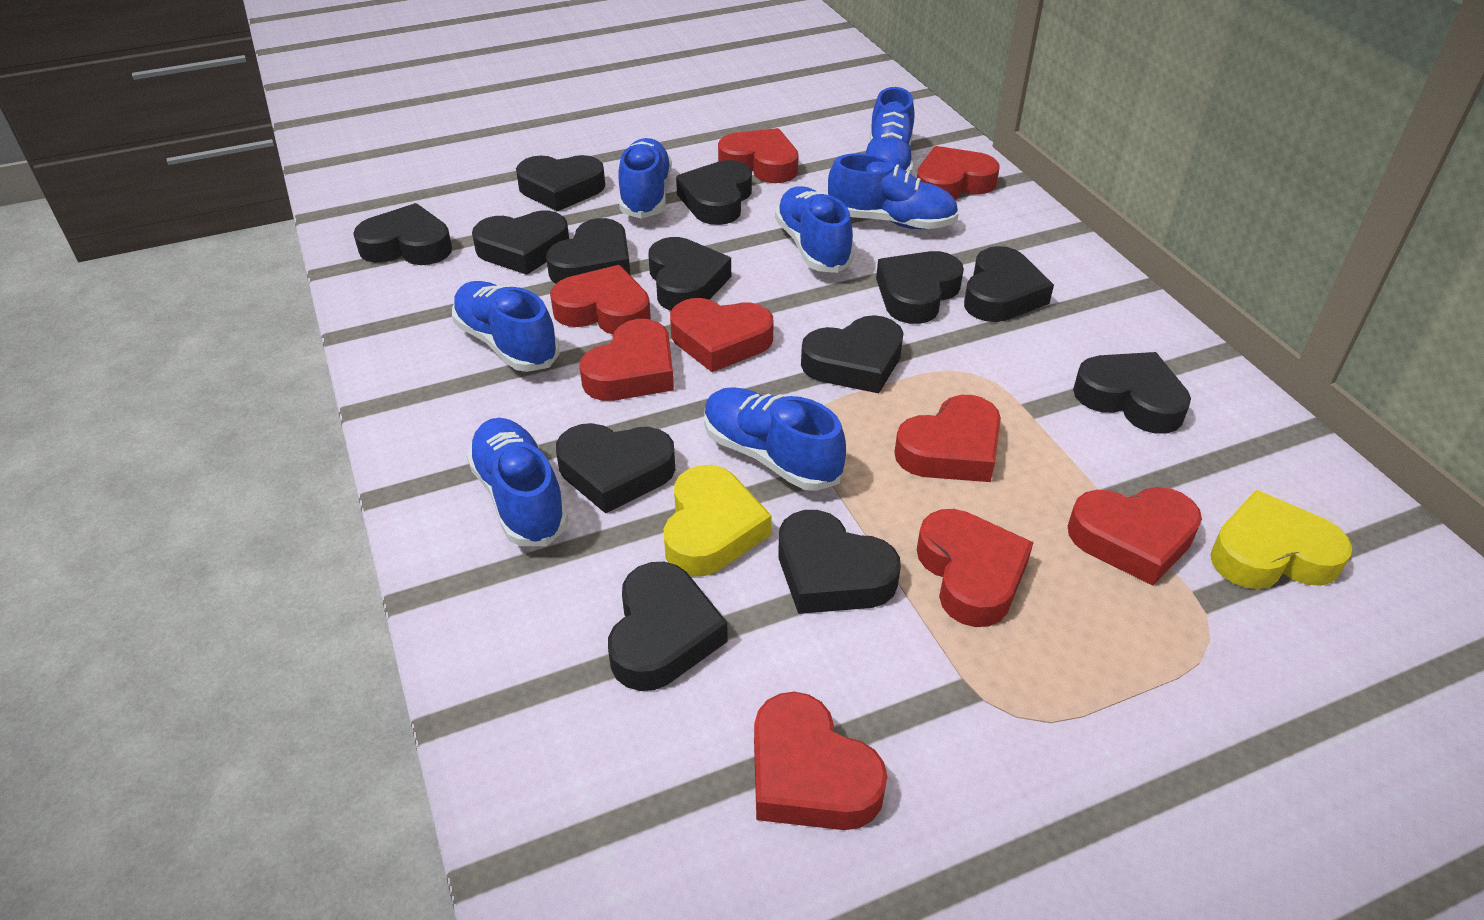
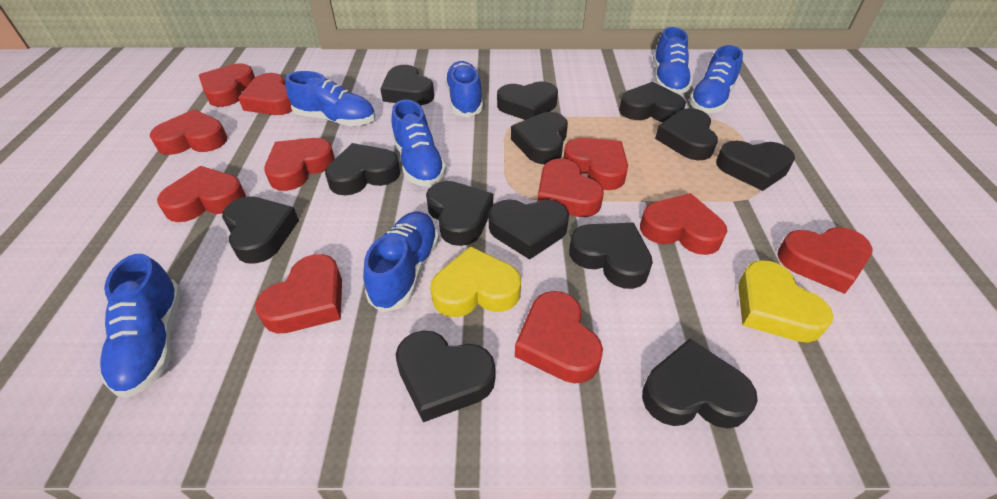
red heart: [550,265,651,334] [579,319,674,401] [670,298,774,372] [718,128,799,183] [754,692,888,830] [894,395,1001,482] [917,146,999,200] [917,509,1034,627] [1068,487,1202,586] = 9 -> [150,109,227,155] [157,166,246,222] [199,63,255,107] [238,73,292,115] [255,254,342,333] [264,138,335,191] [515,291,603,383] [537,158,604,217] [563,138,628,190] [640,193,727,255] [777,227,873,294] = 11

